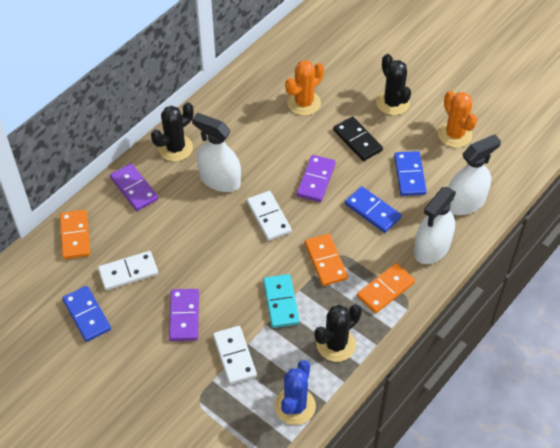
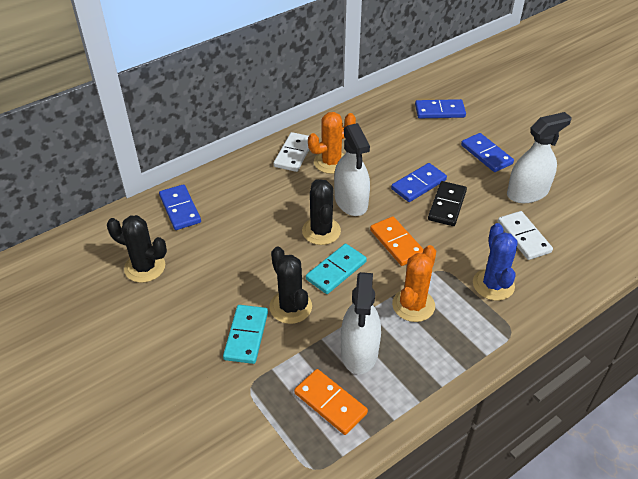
blue domino: [62,286,111,342] [345,186,402,233] [394,151,427,196] = 3 -> [159,184,201,230] [391,163,447,202] [415,99,466,118] [461,133,514,172] = 4
orange domino: [60,210,90,259] [305,234,348,286] [357,263,415,314] = 3 -> [294,369,368,435] [370,216,423,266] = 2
purple domino: [110,163,158,211] [169,289,199,341] [297,155,336,202] = 3 -> none = 0
turquoise domino: [263,274,300,328] = 1 -> [223,305,268,364] [306,244,367,294] = 2
white domino: [98,251,158,291] [213,326,257,384] [247,191,292,241] = 3 -> [273,132,309,172] [497,211,553,260] = 2

